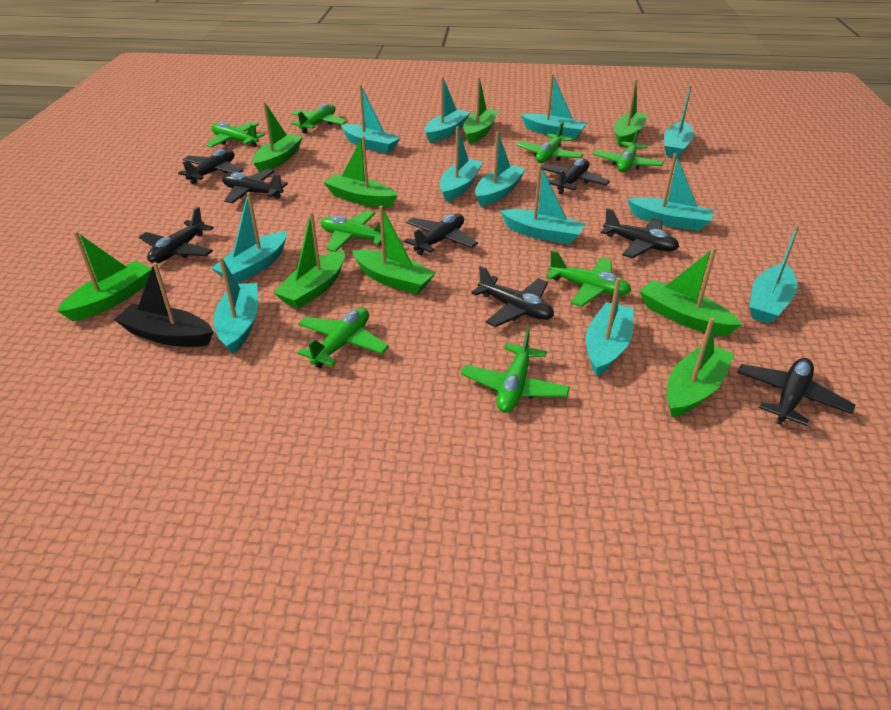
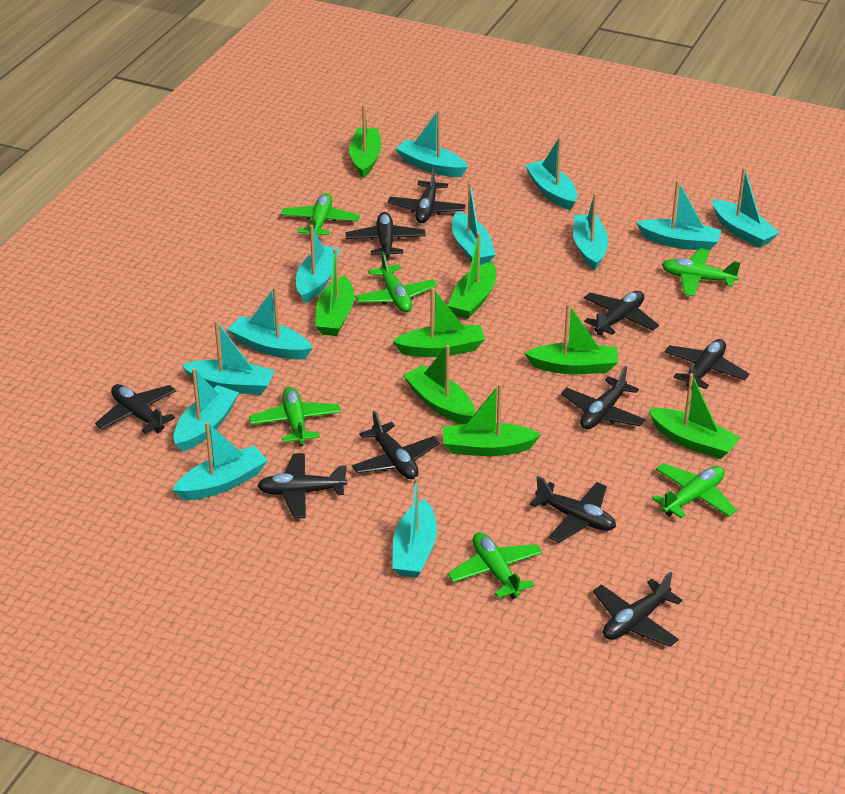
black boat: [114,262,213,347] = 1 -> none = 0
black plane: [139,207,214,263] [178,149,243,184] [222,169,288,203] [404,214,478,255] [471,266,554,327] [541,159,610,194] [601,208,679,259] [737,358,855,426] = 8 -> [95,384,176,434] [257,453,347,519] [346,212,426,261] [352,411,439,479] [388,167,466,223] [530,476,616,543] [561,366,646,429] [584,291,659,336] [593,571,682,647] [664,339,749,389] = 10
green boat: [57,231,152,321] [252,102,303,172] [273,212,345,309] [323,136,398,207] [352,206,436,294] [463,77,498,144] [614,79,647,147] [639,247,742,336] [666,317,734,417] = 9 -> [315,248,354,336] [349,105,381,178] [392,287,485,357] [403,345,475,424] [443,383,541,456] [448,233,496,319] [525,304,618,374] [648,373,740,459] = 8
green plane: [206,122,265,147] [291,104,347,133] [298,308,389,368] [320,211,382,252] [461,328,570,413] [516,122,584,163] [546,250,632,307] [593,129,664,172] = 8 -> [249,387,341,446] [281,193,360,235] [355,252,437,312] [447,532,543,599] [652,463,737,518] [662,248,741,296] = 6

